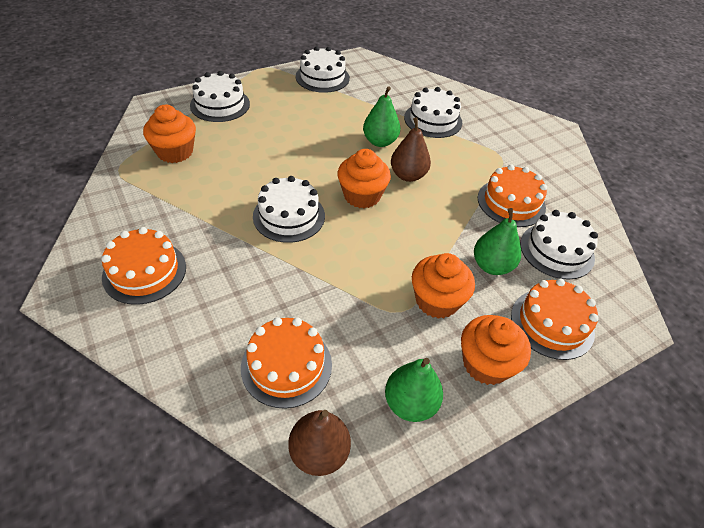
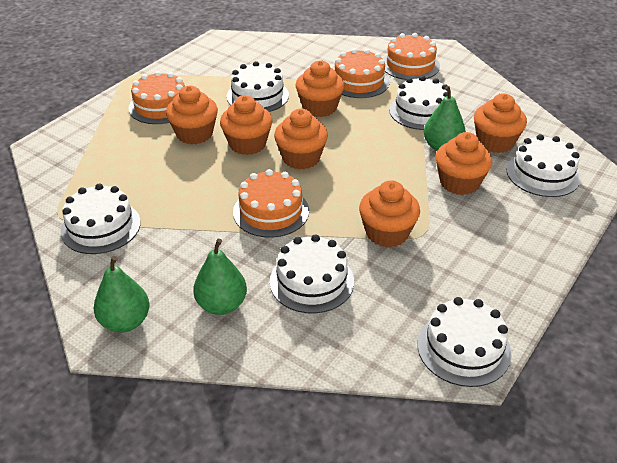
brown pear: [288,410,351,476] [391,117,431,182] = 2 -> none = 0
orange cupcake: [143,105,196,163] [338,149,391,208] [412,253,475,319] [461,315,531,385] = 4 -> [166,86,218,144] [220,95,272,155] [274,109,328,170] [296,61,344,117] [359,180,420,247] [436,132,492,195] [474,93,527,153] = 7
white cake: [190,71,250,122] [253,176,325,243] [296,46,350,93] [404,87,462,138] [520,210,598,280] = 5 -> [61,184,141,254] [226,61,289,112] [270,234,354,313] [389,76,448,130] [417,297,512,387] [507,134,581,197] = 6

